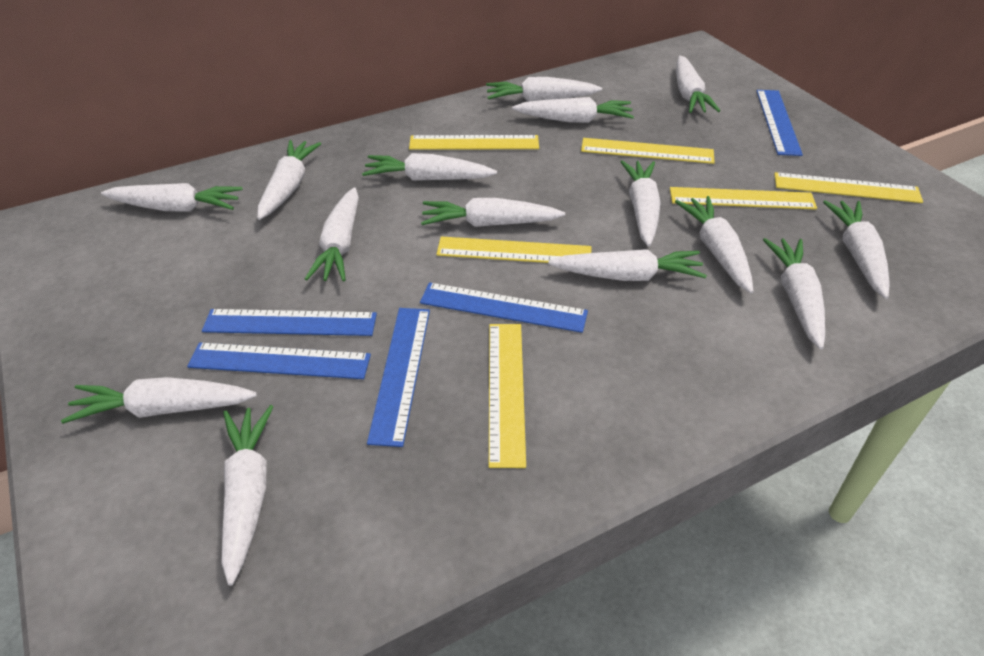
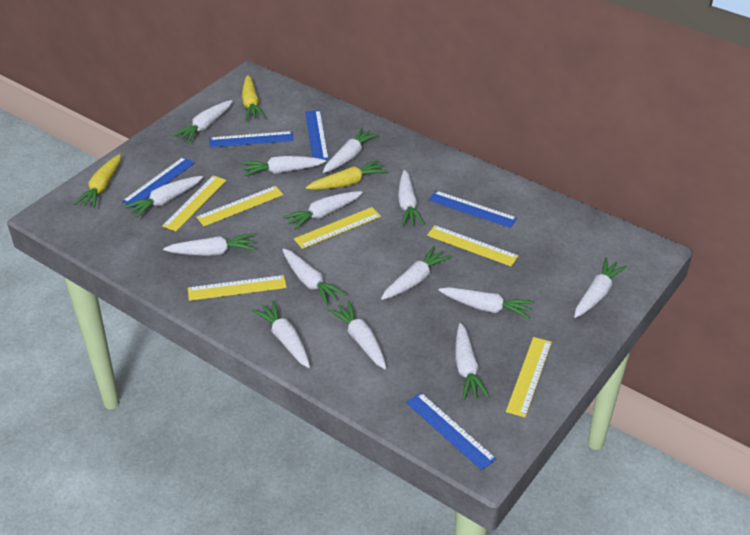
white carrot: [61,377,257,424] [101,183,243,212] [221,405,274,586] [257,140,321,220] [305,187,359,282] [362,153,497,181] [421,198,565,227] [486,77,602,102] [512,97,634,123] [548,249,707,281] [620,160,661,246] [675,196,754,293] [676,56,720,113] [763,238,825,349] [823,200,890,299] = 15 -> [124,176,203,218] [163,234,255,256] [173,100,233,143] [242,156,326,176] [252,301,310,368] [282,249,347,306] [283,191,363,230] [323,127,379,173] [328,301,386,369] [381,246,452,300] [398,170,425,226] [438,287,534,319] [455,323,489,400] [574,258,628,318] = 14
yellow carrot: none = 0 -> [74,154,121,208] [242,75,266,120] [306,160,387,190] = 3

